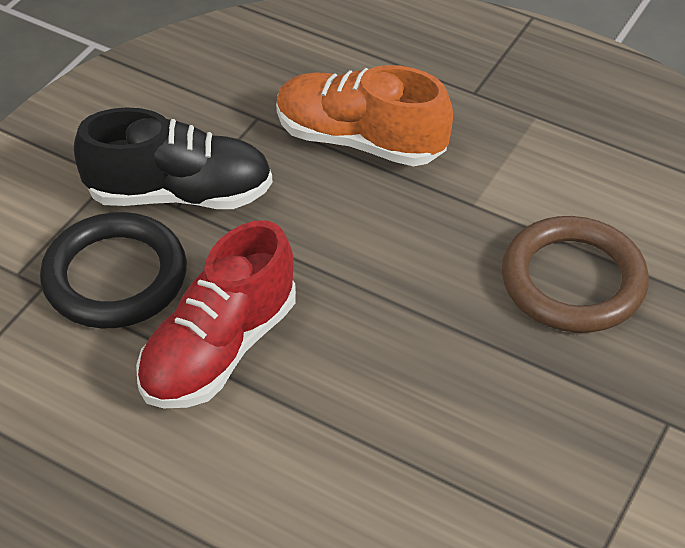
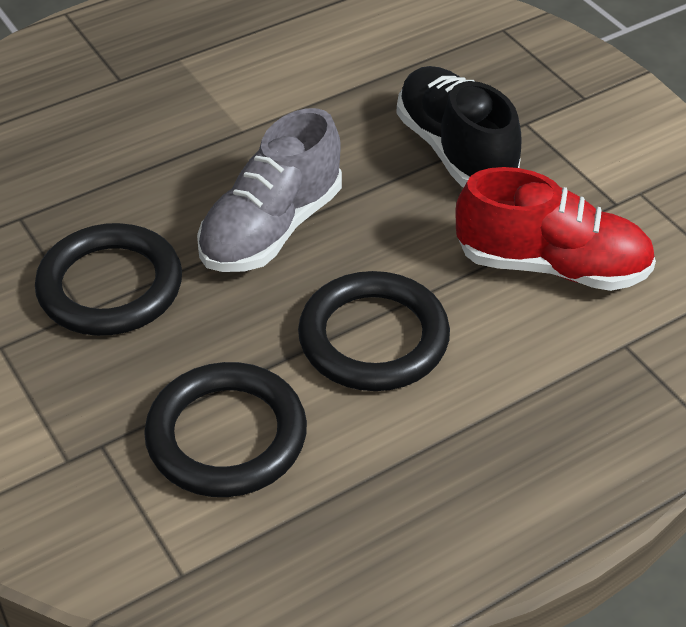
black ring: [40,212,187,328] = 1 -> [35,223,182,336] [144,362,307,497] [298,271,450,391] = 3
brown ring: [502,216,649,333] = 1 -> none = 0
grey shoe: none = 0 -> [197,108,342,272] = 1
orange shoe: [276,65,453,166] = 1 -> none = 0

